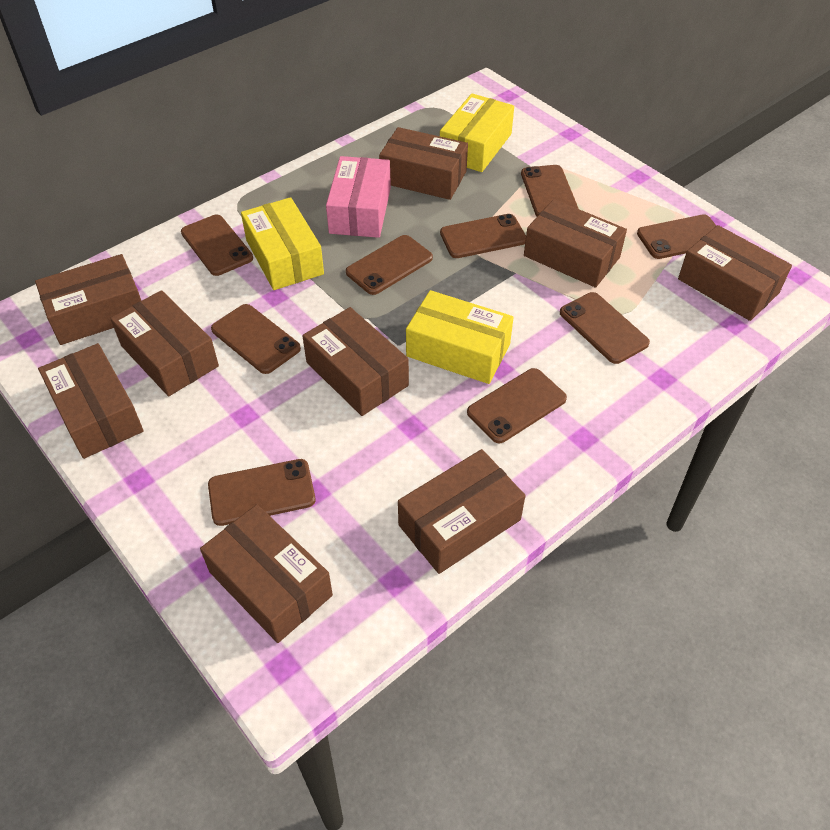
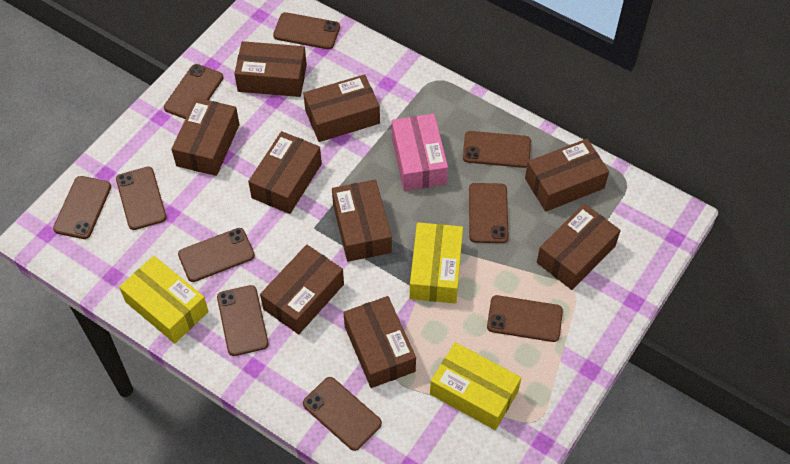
brown phone: [181,215,253,276] [208,459,316,526] [211,304,301,374] [346,235,433,295] [440,214,526,258] [467,368,567,443] [521,165,578,216] [560,292,650,364] [637,214,716,259] = 9 -> [53,176,111,239] [116,167,167,230] [164,64,223,119] [178,228,255,282] [217,285,269,356] [273,12,340,49] [303,377,382,451] [463,131,531,168] [469,183,509,243] [487,295,563,342] = 10

